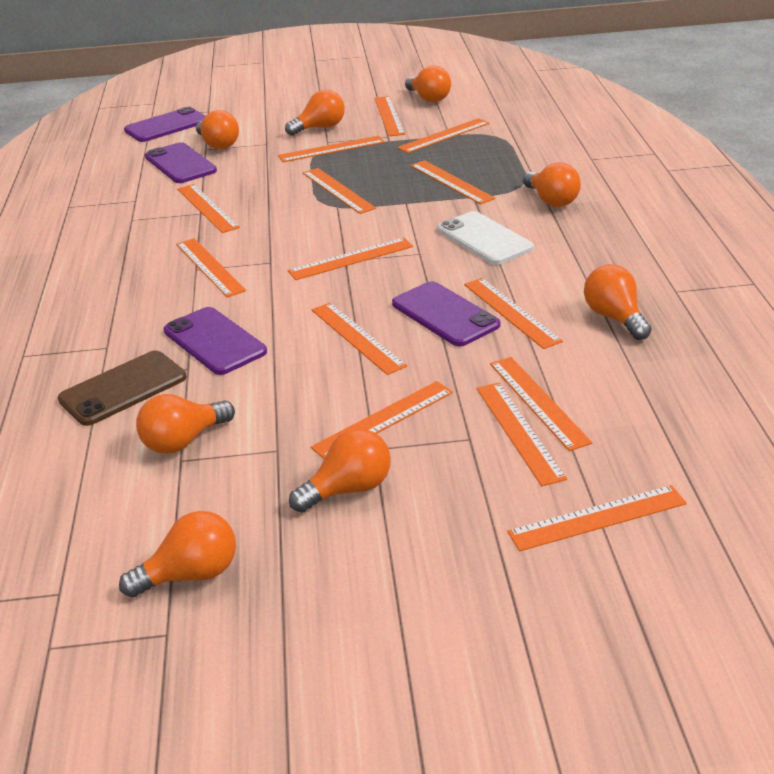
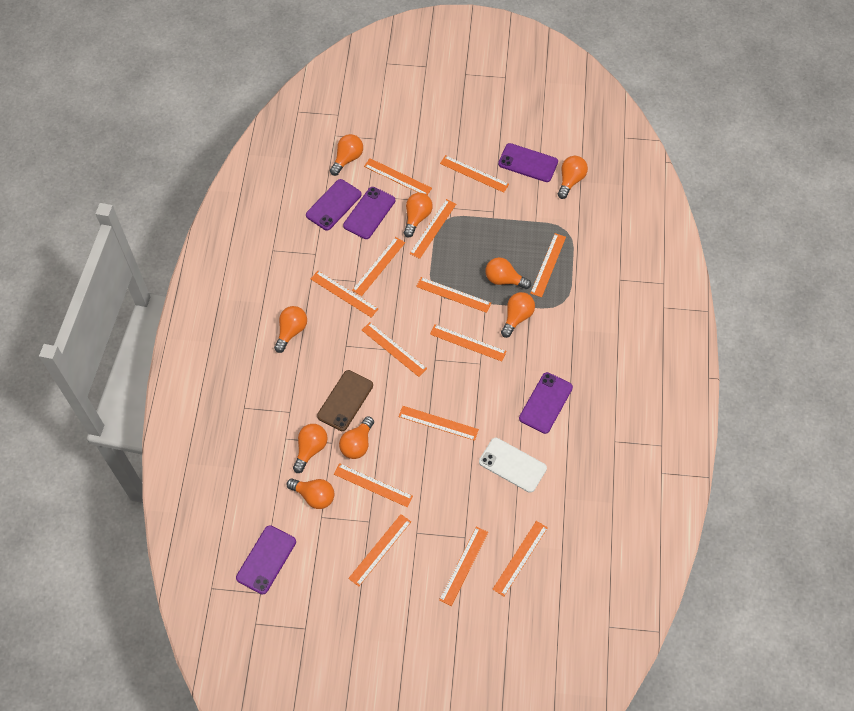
orange light bulb: [119,511,236,598] [136,394,235,454] [196,110,239,149] [285,90,345,136] [289,429,391,512] [405,65,451,102] [523,162,581,207] [584,264,652,340] = 8 -> [274,306,307,353] [287,478,334,509] [293,424,327,473] [330,134,363,176] [339,416,374,459] [404,193,433,238] [485,257,531,289] [501,292,535,338] [558,156,588,199] = 9
purple phone: [124,107,205,142] [145,142,217,183] [164,307,267,375] [392,281,500,346] = 4 -> [236,525,296,594] [306,179,362,231] [343,187,395,239] [498,143,558,182] [519,372,573,434] = 5

